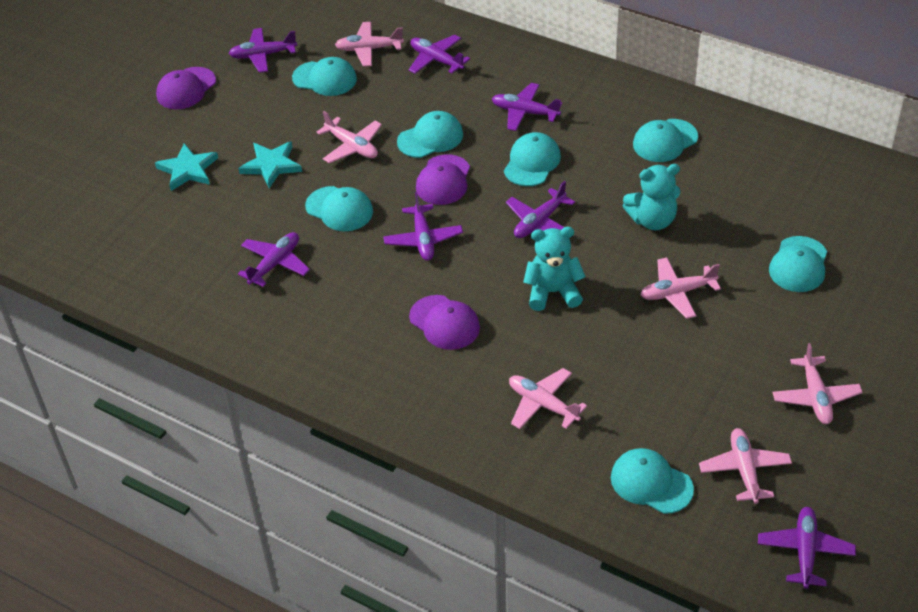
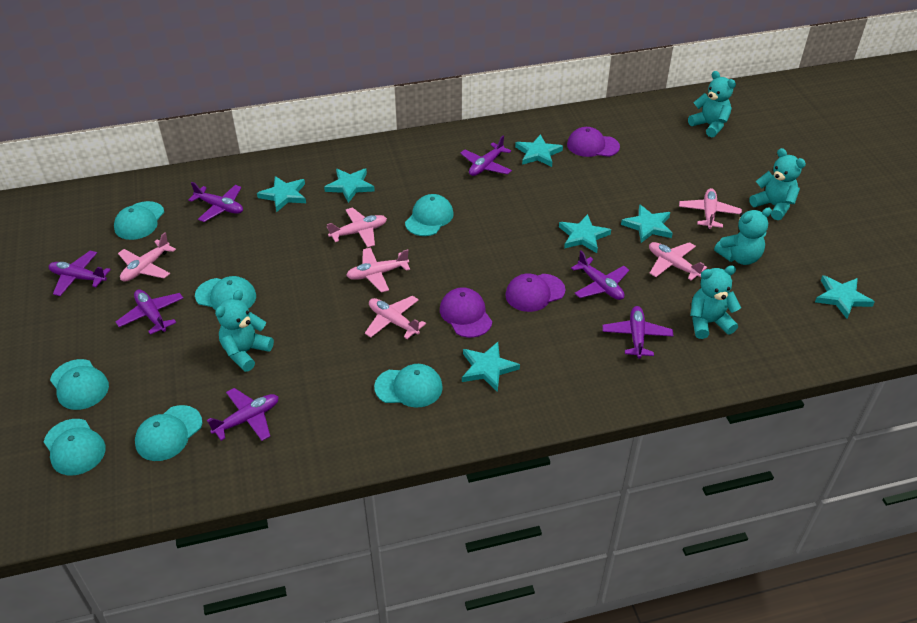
turquoise star: [155,143,218,191] [238,141,302,188] = 2 -> [257,176,306,212] [324,168,375,203] [462,342,520,392] [515,134,563,167] [559,214,611,253] [621,204,673,243] [815,275,875,319] = 7
turquoise teddy bear: [523,227,586,311] [623,164,680,230] = 2 -> [215,290,274,372] [688,71,736,137] [690,266,741,339] [714,207,772,265] [749,148,806,220] = 5

